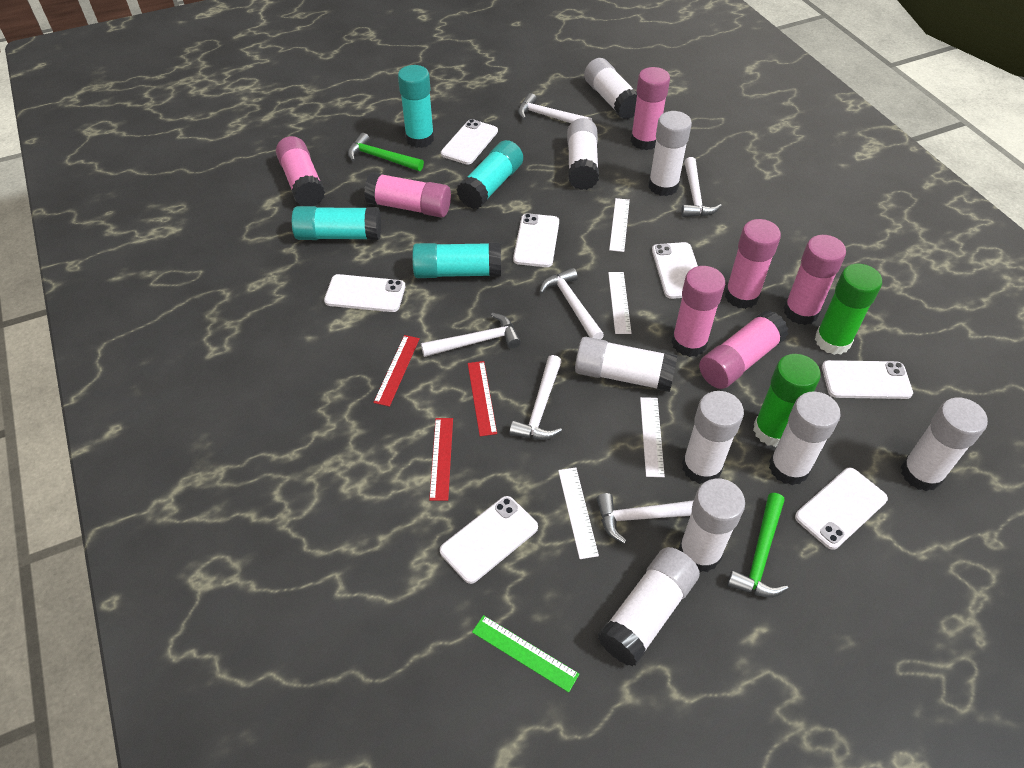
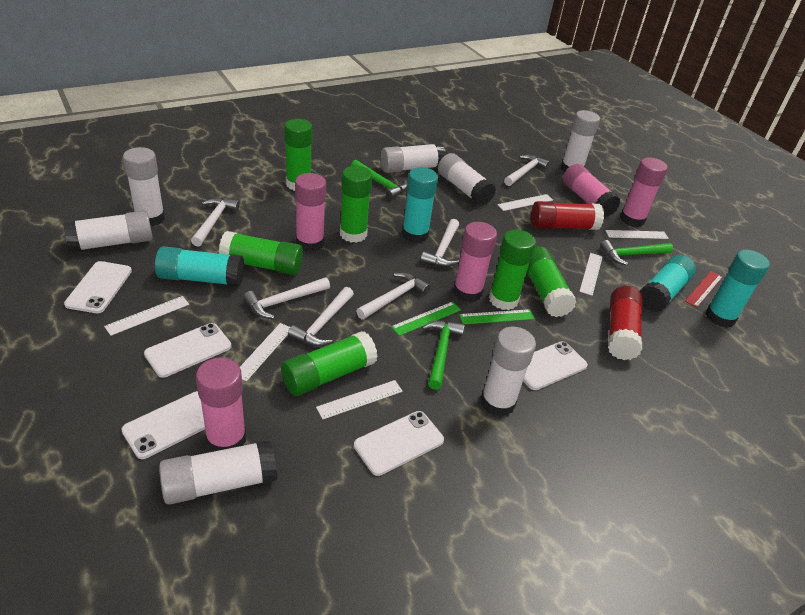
green glue stick: [753,354,821,447] [815,264,882,355] = 2 -> [219,231,303,275] [281,331,378,396] [284,119,313,191] [340,166,372,243] [489,230,536,310] [527,246,576,317] = 6
green hammer: [348,133,424,171] [727,493,788,597] = 2 -> [351,160,408,199] [422,320,465,390] [600,240,673,265] = 3
green ruler: [472,615,579,692] = 1 -> [391,302,461,336] [459,309,535,324] = 2
pink glue stick: [276,136,325,206] [364,172,451,218] [630,67,670,150] [671,266,725,357] [699,310,788,389] [725,219,781,309] [784,235,846,325] = 7 -> [196,357,246,452] [295,173,326,252] [453,222,497,302] [563,164,620,217] [620,157,668,227] = 5
red glue stick: none = 0 -> [531,201,604,230] [608,286,643,360] = 2
red ruler: [373,335,420,407] [429,418,453,501] [468,361,497,436] = 3 -> [685,271,723,308] = 1
white glue stick: [567,118,599,190] [575,337,677,392] [584,58,637,119] [598,547,700,667] [648,111,692,196] [678,478,745,572] [682,391,744,484] [769,391,841,485] [901,397,988,491] = 9 -> [63,211,153,252] [123,147,165,226] [159,439,277,505] [380,143,446,173] [438,153,496,206] [481,327,536,417] [561,110,600,172] = 7
white phone: [324,274,405,312] [440,496,538,584] [441,119,498,165] [513,213,559,267] [652,242,698,299] [795,468,888,550] [822,360,913,399] = 7 -> [64,261,132,313] [121,391,205,459] [144,323,231,378] [354,411,444,476] [523,341,588,390] = 5
white ruler: [558,468,599,559] [608,272,632,334] [609,198,630,252] [640,397,665,477] = 4 -> [104,296,189,336] [240,323,290,381] [316,380,403,419] [497,194,553,211] [579,253,603,296] [605,230,669,239] = 6

